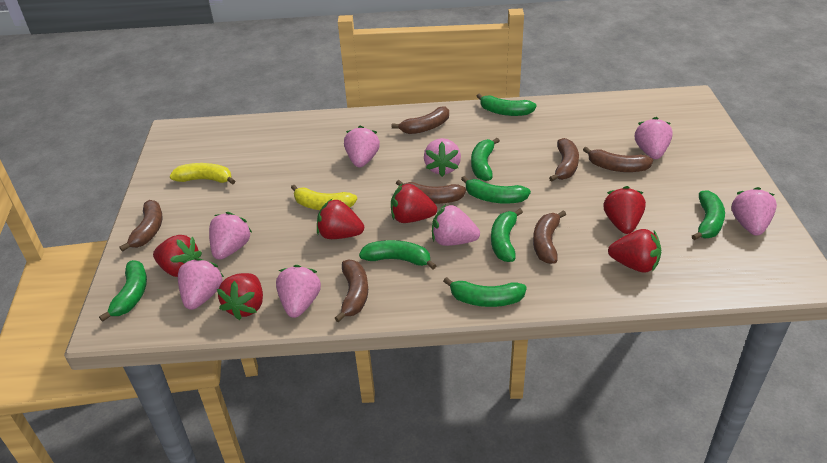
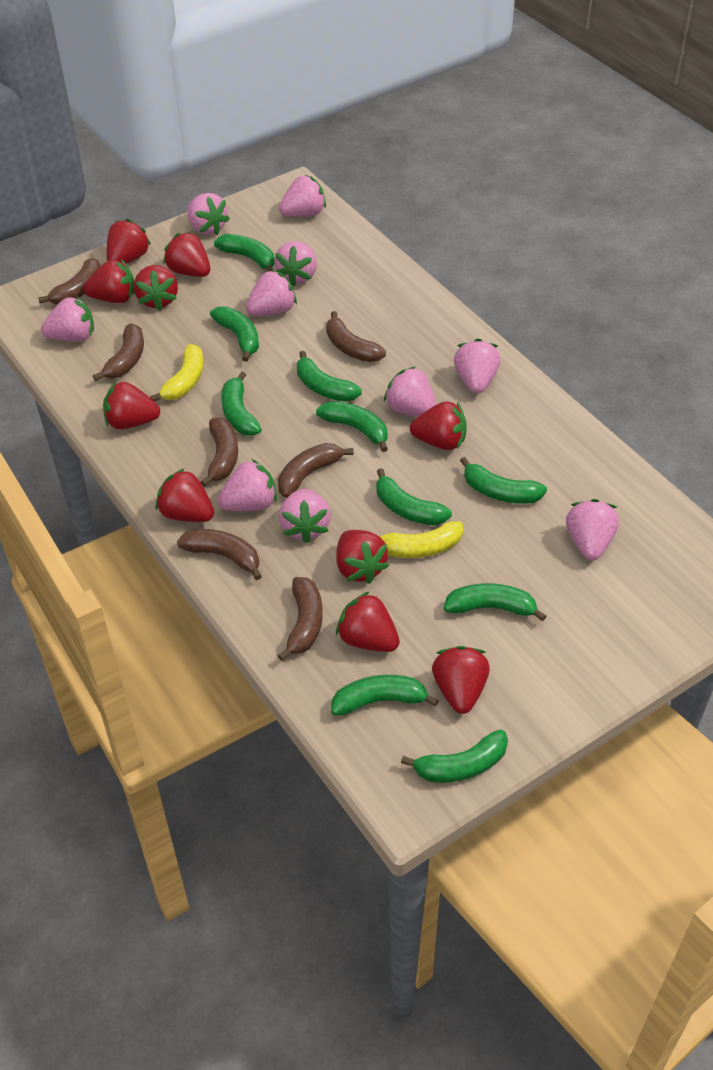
green banana: [99,260,147,322] [359,240,436,269] [443,277,527,307] [461,176,531,204] [471,138,500,181] [476,94,537,116] [491,209,523,262] [692,190,725,240] = 8 -> [210,306,259,362] [214,234,275,272] [221,372,262,436] [297,351,362,402] [316,401,388,452] [331,675,439,716] [376,468,452,525] [401,729,508,783] [444,583,546,622] [460,457,547,504] = 10
pink strawberry: [178,258,224,310] [209,212,252,260] [276,265,321,318] [344,125,380,167] [424,138,461,177] [432,204,480,246] [635,117,673,159] [731,187,777,236] = 8 -> [41,296,94,342] [187,193,230,235] [218,459,277,511] [246,270,297,316] [274,241,317,286] [279,175,326,217] [279,489,331,543] [384,366,437,417] [454,338,501,394] [566,499,619,560] = 10
red strawberry: [153,235,202,277] [217,273,263,320] [317,199,364,239] [391,184,437,223] [604,186,646,234] [608,229,661,273] = 6 -> [84,259,135,303] [103,381,160,429] [107,219,151,264] [134,265,178,311] [156,468,214,522] [163,232,210,277] [336,530,389,584] [336,591,400,652] [410,401,467,450] [432,646,490,714] = 10

